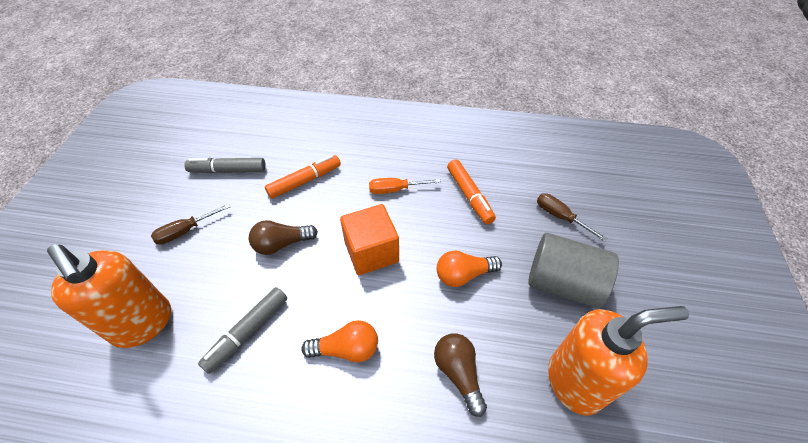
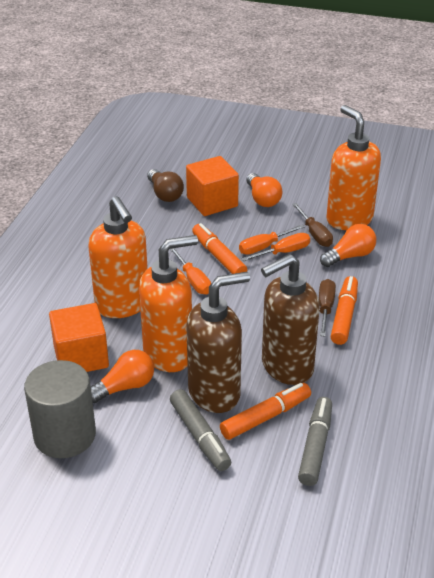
brown light bulb: [249,220,318,255] [434,333,487,417] = 2 -> [147,169,184,202] = 1
brown soap dispenser: none = 0 -> [186,272,250,413] [261,254,320,385] = 2
orange cube: [340,204,399,275] = 1 -> [49,303,109,372] [186,156,239,216] = 2
orange light bulb: [301,320,378,362] [437,251,502,287] = 2 -> [91,350,154,403] [246,173,283,207] [320,224,376,267] = 3
orange marker: [265,155,341,199] [447,159,496,224] = 2 -> [192,223,247,274] [220,383,311,440] [331,276,358,345] = 3
orange screwdriver: [369,178,441,194] = 1 -> [170,248,211,294] [239,225,305,255] [241,233,310,261] = 3
orange soap dispenser: [47,244,171,348] [548,306,689,416] = 2 -> [89,196,148,318] [139,235,198,372] [326,105,381,230] = 3

